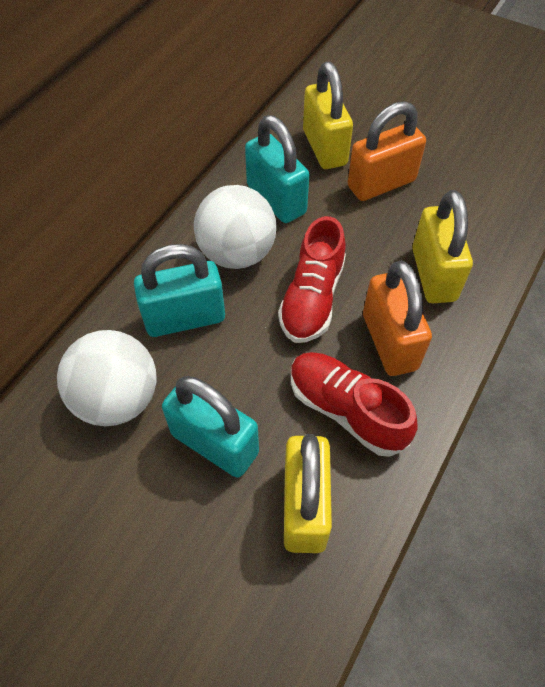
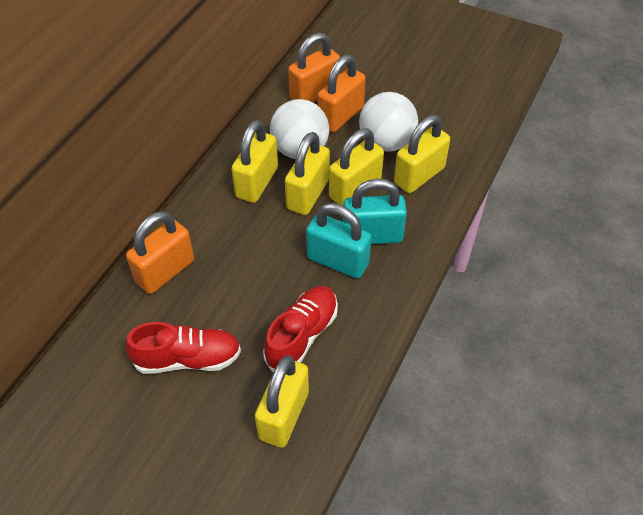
orange padlock: [348,101,426,201] [363,260,432,376] = 2 -> [126,211,194,294] [288,33,340,102] [317,55,366,132] = 3
turquoise padlock: [134,244,225,337] [162,376,259,478] [245,115,310,223] = 3 -> [306,203,371,279] [343,179,407,244] = 2
yellow padlock: [284,434,332,553] [303,62,353,169] [412,190,473,303] = 3 -> [232,120,278,203] [255,355,309,448] [285,132,330,215] [329,128,384,206] [394,115,450,193] = 5

